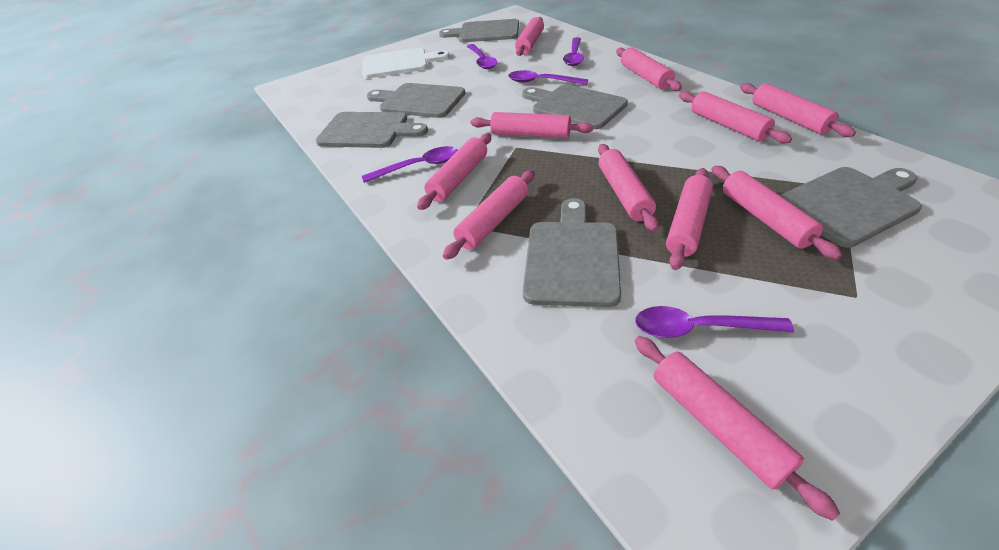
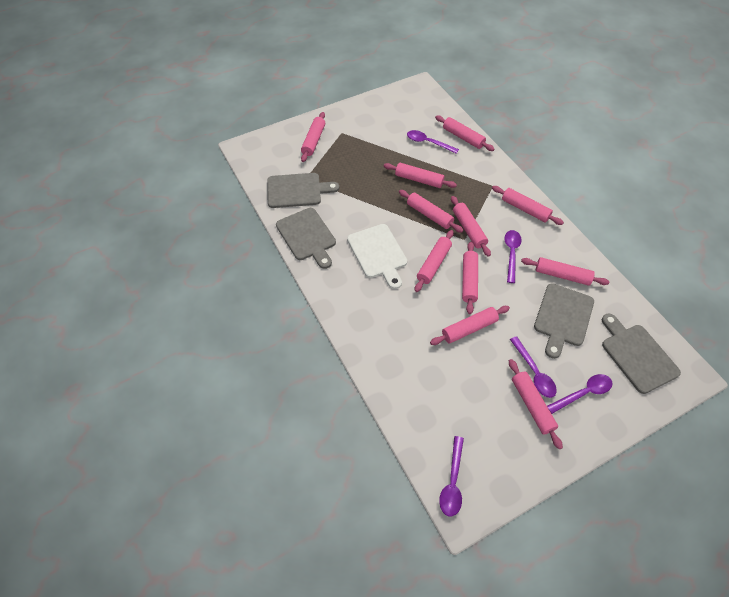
grey cutting board: [316,112,428,148] [367,83,465,118] [439,19,519,42] [522,84,628,129] [523,198,621,307] [780,167,922,248] = 6 -> [267,173,339,208] [276,208,336,269] [534,283,594,359] [602,313,681,394] = 4

